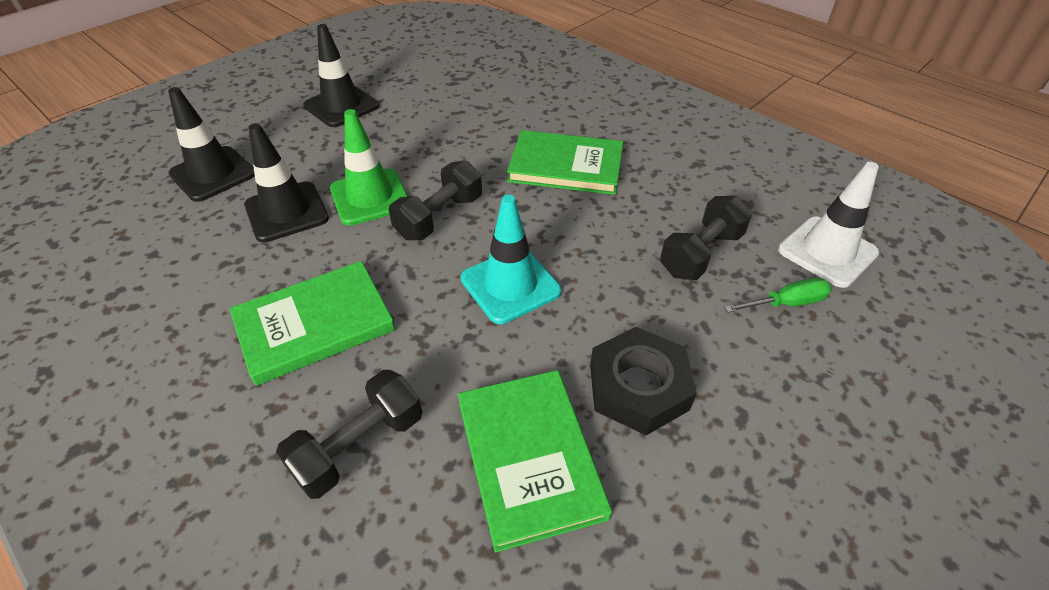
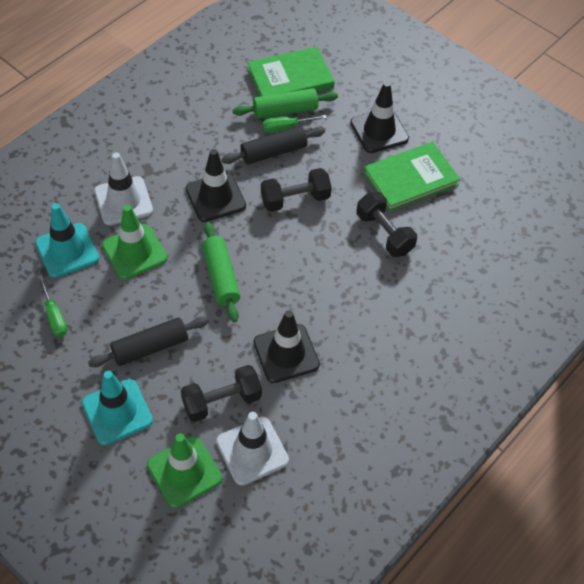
black nut: [590,327,697,435] = 1 -> none = 0
black rolling pin: none = 0 -> [88,316,209,367] [221,126,325,165] = 2
green book: [230,261,395,386] [458,370,612,552] [507,130,623,195] = 3 -> [247,47,335,96] [363,142,460,212] = 2
green rolling pin: none = 0 -> [202,222,240,322] [233,88,338,119] = 2
green screwdriver: [724,278,832,313] = 1 -> [37,275,67,337] [262,115,327,133] = 2
green traffic cone: [330,109,408,226] = 1 -> [102,205,167,280] [147,433,222,508] = 2
turquoise traffic cone: [461,195,561,324] = 1 -> [35,203,99,278] [82,371,153,445] = 2
white traffic cone: [778,162,879,288] = 1 -> [94,152,153,225] [216,412,289,486] = 2

